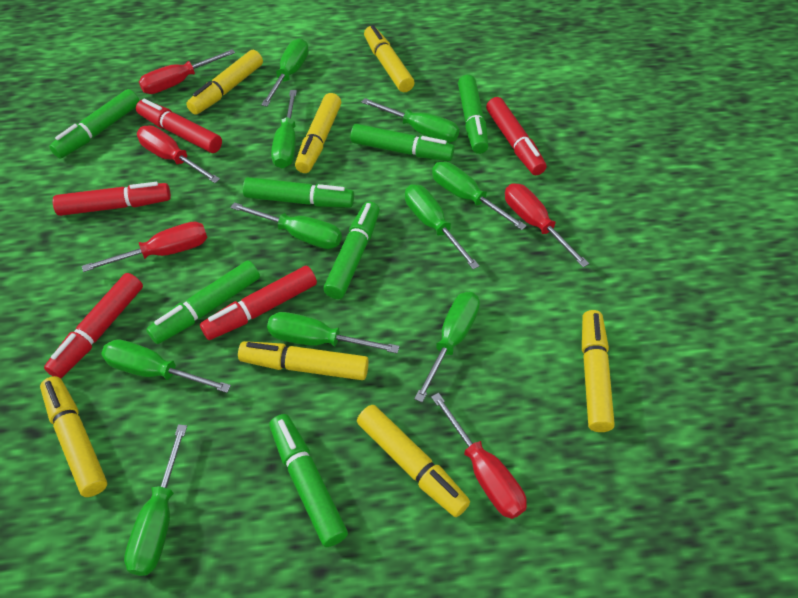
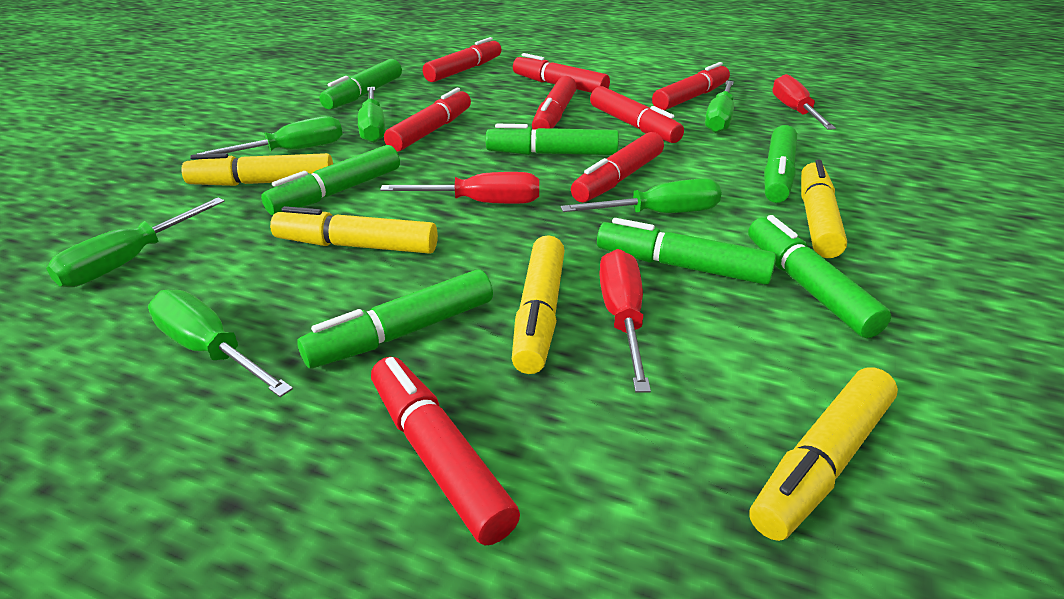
green screwdriver: [101,339,231,393] [124,424,187,576] [230,202,342,249] [261,38,309,107] [267,312,399,353] [271,90,297,168] [361,98,459,143] [405,184,479,269] [414,292,480,402] [432,162,527,230] = 10 -> [46,197,225,287] [148,290,293,397] [197,116,343,154] [358,87,385,143] [560,178,722,213] [705,81,734,133] = 6
red marker: [44,273,143,379] [53,182,171,216] [136,99,222,153] [200,266,317,340] [486,97,547,175] = 5 -> [371,357,520,546] [384,88,471,152] [423,37,502,82] [513,53,610,93] [532,76,577,129] [571,132,664,202] [590,86,684,143] [652,62,730,111] = 8
red screwdriver: [82,221,207,272] [137,125,220,183] [139,49,235,94] [431,393,527,519] [505,183,589,267] = 5 -> [380,172,539,204] [599,249,651,393] [772,74,836,130] = 3
yellow marker: [40,376,107,497] [186,50,263,115] [238,341,369,380] [295,93,341,173] [357,405,470,517] [364,25,414,92] [582,310,615,432] = 7 -> [181,153,333,186] [270,206,438,254] [512,235,565,374] [749,367,898,541] [801,159,847,258] = 5

